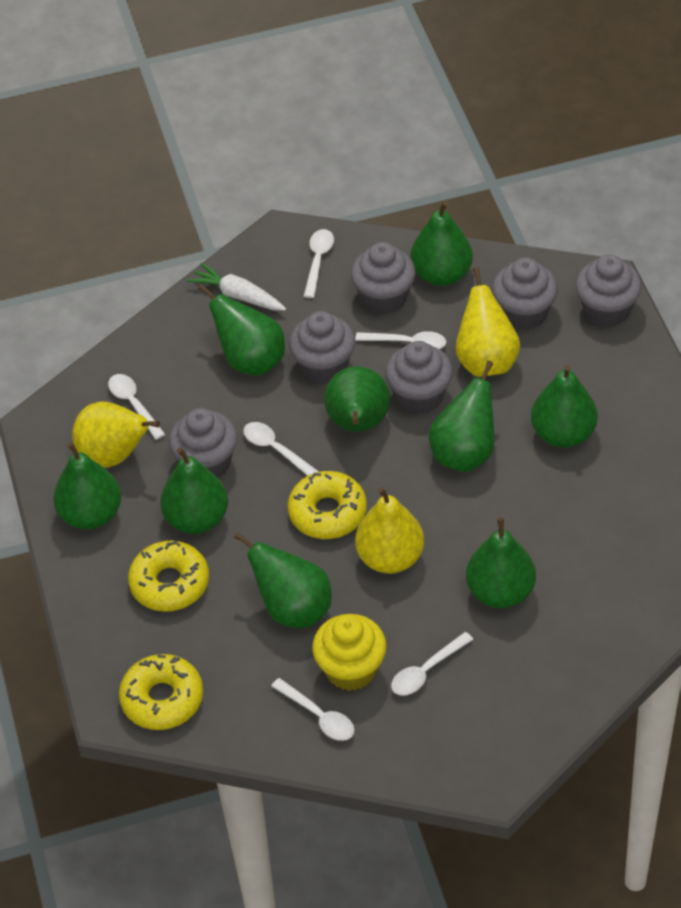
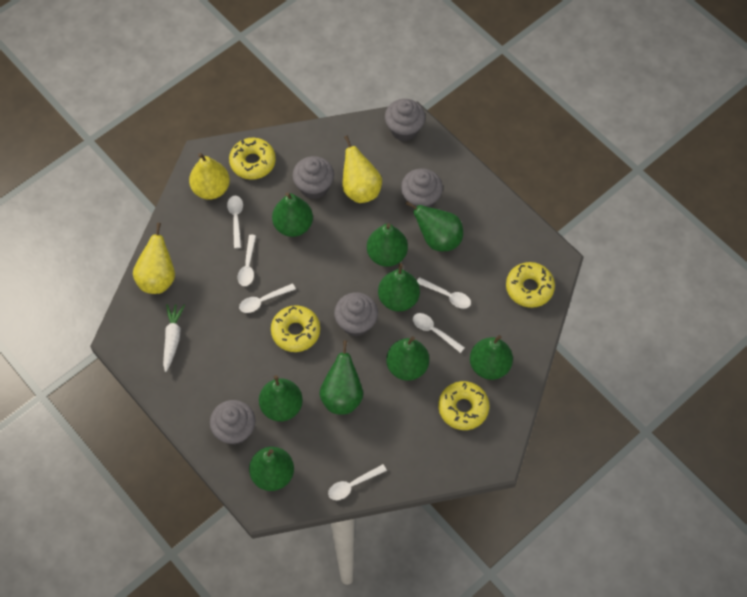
grey cupcake: [169,408,237,478] [289,311,355,384] [351,242,416,315] [385,341,453,414] [492,258,558,330] [575,255,642,327] = 6 -> [210,400,255,445] [292,156,334,199] [334,292,378,337] [385,99,425,141] [401,168,443,209] = 5
yellow cupcake: [312,614,387,691] = 1 -> none = 0
yellow donut: [119,654,203,730] [128,540,209,612] [288,471,367,539] = 3 -> [229,138,276,180] [271,305,320,352] [438,381,489,430] [506,262,555,308] = 4

